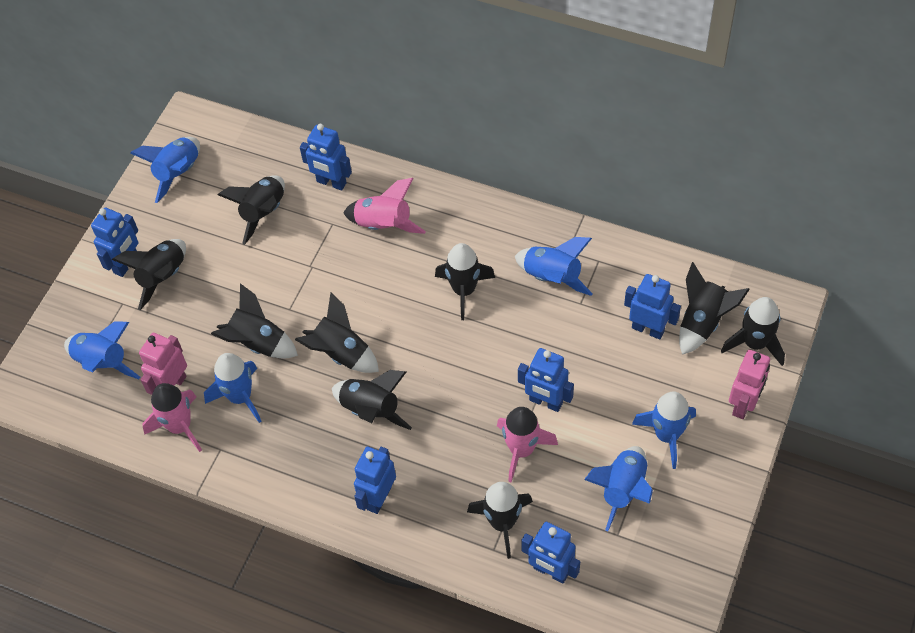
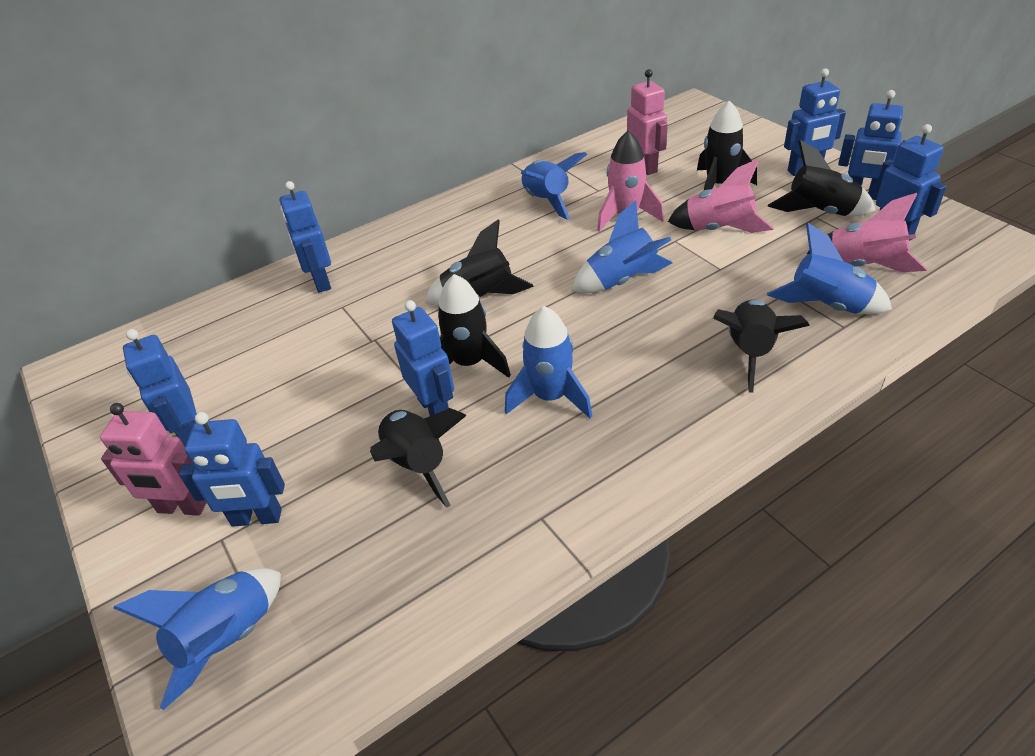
black rocket: [112,239,186,310] [211,283,298,358] [218,175,285,245] [295,293,379,373] [332,370,412,430] [435,243,495,320] [467,482,533,559] [679,262,750,355] [721,297,785,366] = 9 -> [370,408,467,508] [425,219,534,307] [438,274,511,378] [697,101,757,190] [713,300,810,393] [768,140,876,216] = 6
blue robot: [91,207,138,277] [300,124,352,191] [354,447,396,514] [518,348,574,412] [521,522,580,583] [624,274,681,339] = 6 -> [123,329,197,446] [179,412,285,527] [280,181,331,293] [392,300,454,416] [784,68,846,176] [838,90,906,200] [876,124,947,241] = 7
blue rocket: [64,321,140,379] [130,137,200,203] [204,353,261,423] [515,237,593,296] [584,446,653,531] [632,391,696,469] = 6 -> [114,568,281,710] [505,306,592,418] [521,152,587,220] [572,200,672,293] [767,223,892,314] = 5

